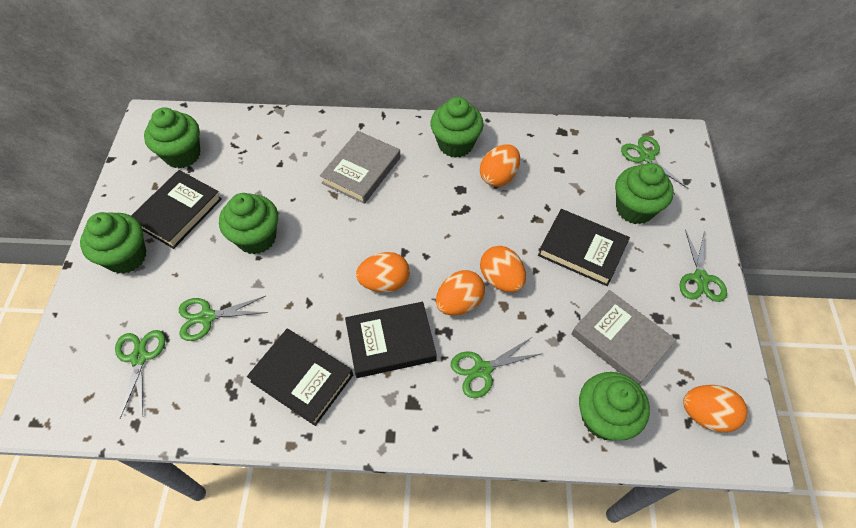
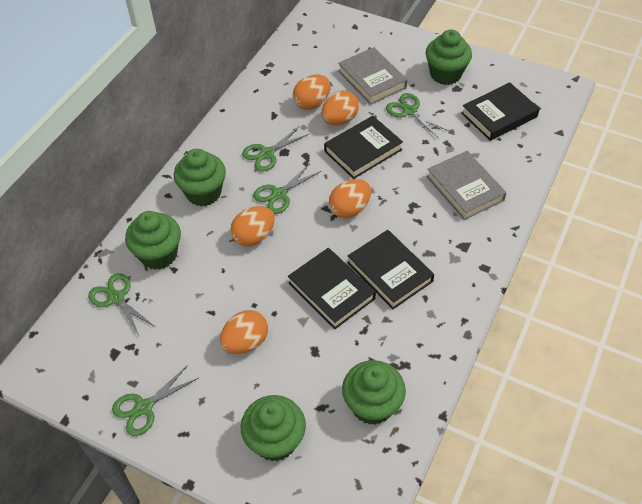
green cupcake: [80,212,146,274] [144,107,200,168] [219,193,278,254] [431,97,484,158] [579,372,650,441] [615,163,674,224] = 6 -> [125,211,181,270] [174,149,226,206] [241,395,306,461] [342,360,406,425] [426,30,472,85] = 5

